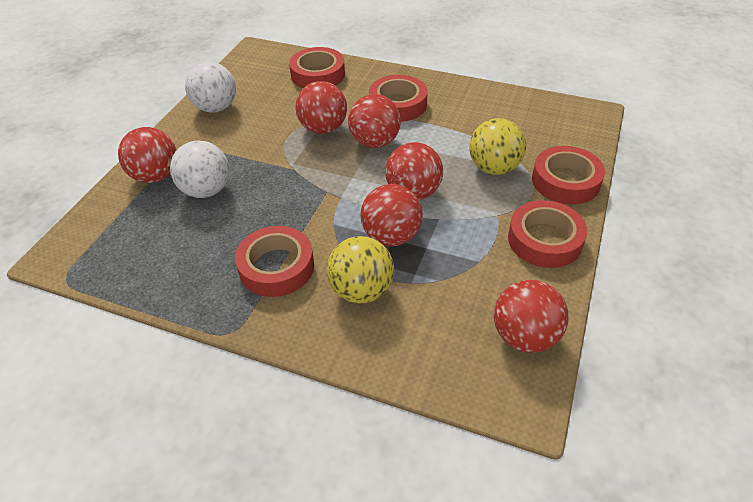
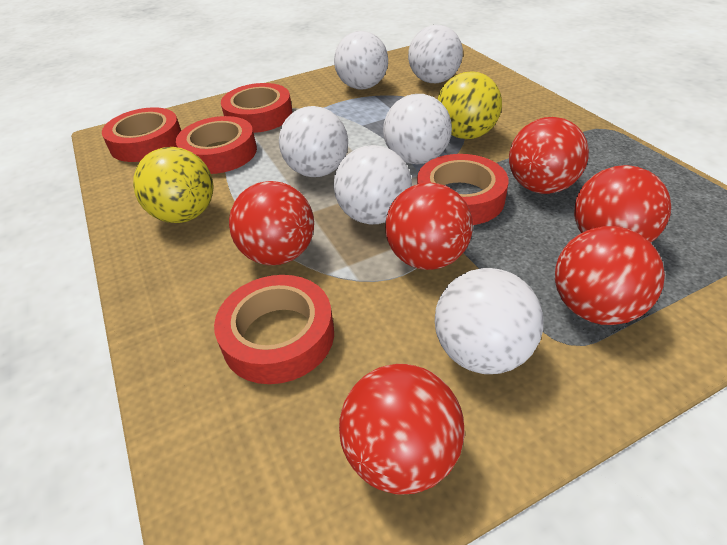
white ball: [170,140,230,198] [185,62,236,113] = 2 -> [279,106,348,177] [334,31,388,89] [334,145,412,224] [383,94,452,164] [408,25,463,83] [435,268,543,374] = 6

